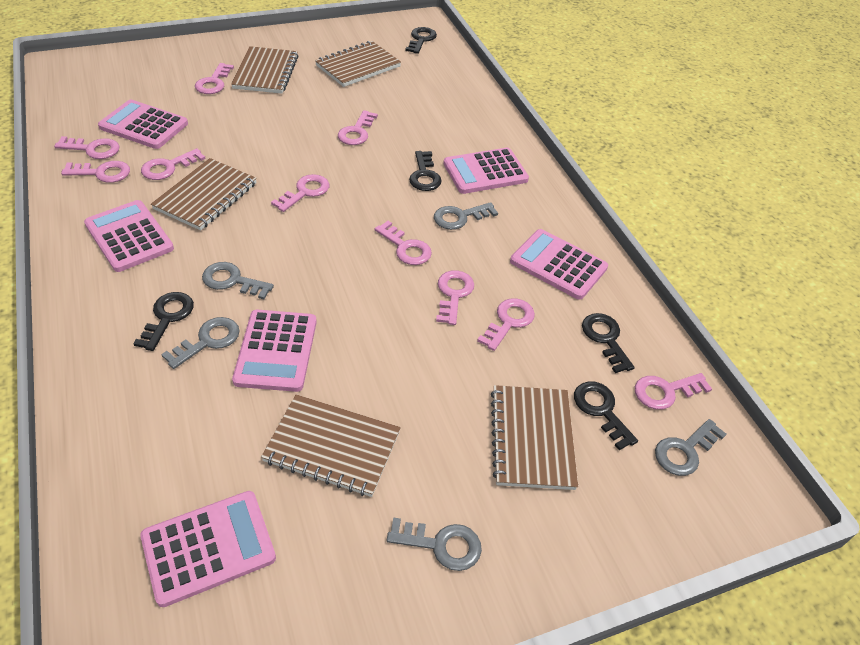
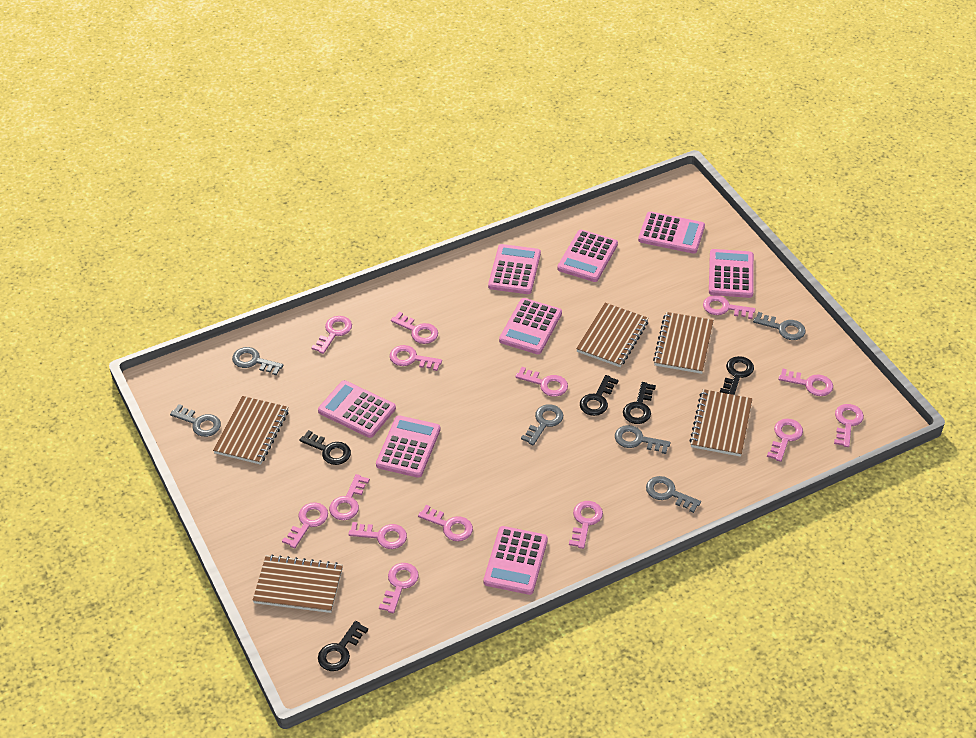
grey key: [161,317,240,369] [202,262,274,299] [387,518,482,571] [434,202,498,230] [655,419,726,476] = 5 -> [170,404,221,437] [232,347,283,375] [521,404,563,445] [615,425,670,454] [646,476,701,513] [753,312,806,340] = 6
pink calculator: [84,200,174,272] [98,100,188,149] [140,491,276,607] [232,310,317,392] [443,148,529,194] [510,229,608,300] = 6 -> [318,380,396,438] [376,415,441,478] [483,526,548,595] [488,244,541,294] [499,298,562,354] [557,230,618,282] [638,211,705,254] [709,249,754,298] = 8
pink key: [54,136,120,159] [61,161,130,183] [141,148,206,180] [195,63,234,94] [271,174,329,212] [338,110,378,145] [374,221,432,265] [436,270,474,325] [477,298,535,351] [635,373,712,410] = 10 -> [282,502,328,548] [311,316,352,354] [329,474,370,520] [348,522,407,549] [379,563,419,613] [390,345,442,371] [391,312,438,344] [418,505,473,541] [515,367,568,397] [569,501,603,549] [703,295,755,319] [767,419,803,462] [779,368,833,396] [834,404,864,447] = 14

